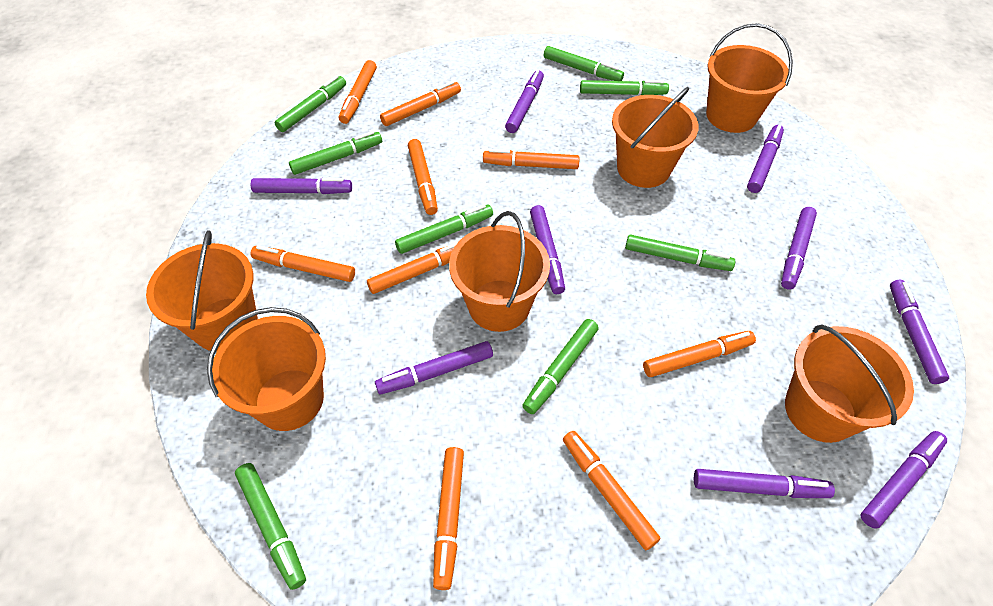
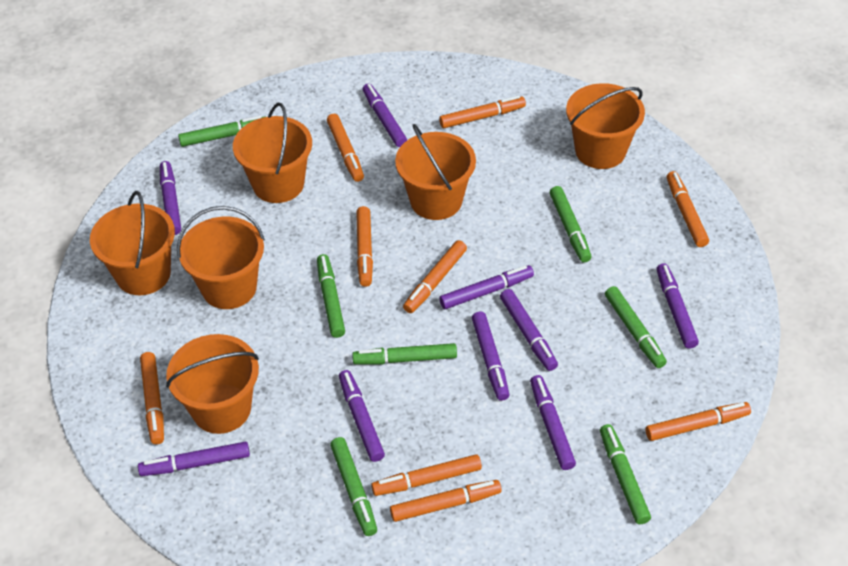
green marker: [235,463,306,590] [275,75,346,132] [289,131,382,175] [395,204,493,254] [522,319,599,414] [544,46,624,81] [580,80,669,95] [625,234,735,271] = 8 -> [178,116,264,147] [317,254,345,338] [330,437,377,536] [352,343,457,364] [550,186,592,262] [600,424,651,524] [605,286,667,368] = 7

